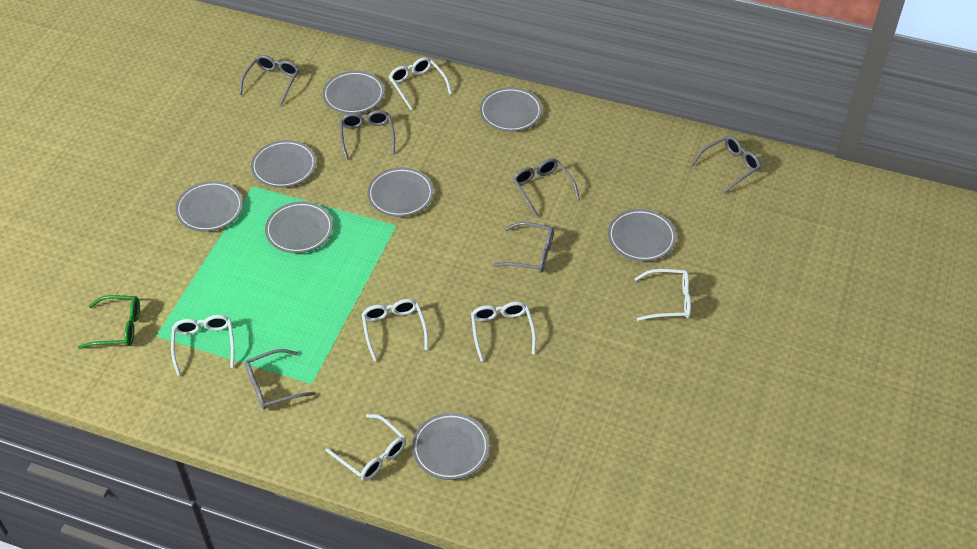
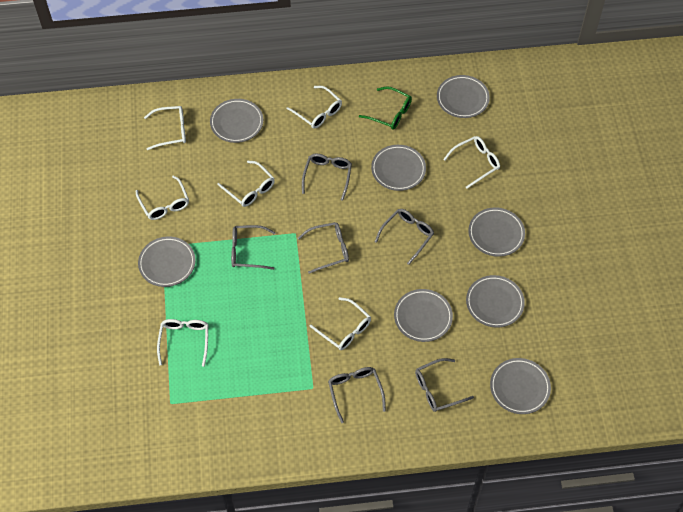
white glasses: [171,315,235,376] [326,414,406,481] [362,299,428,361] [389,57,452,110] [471,302,536,361] [634,269,691,321] = 6 -> [136,175,189,220] [144,106,186,150] [157,319,208,367] [217,161,275,207] [287,86,342,129] [310,297,371,350] [443,136,500,189] = 7

